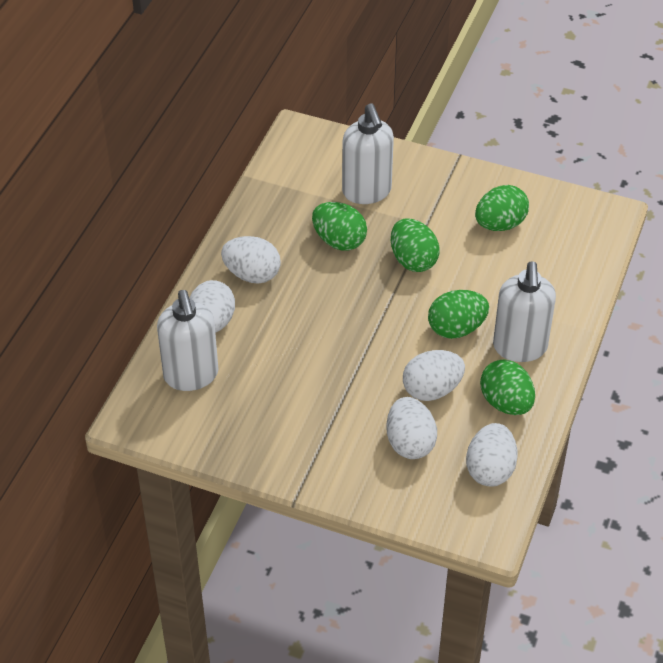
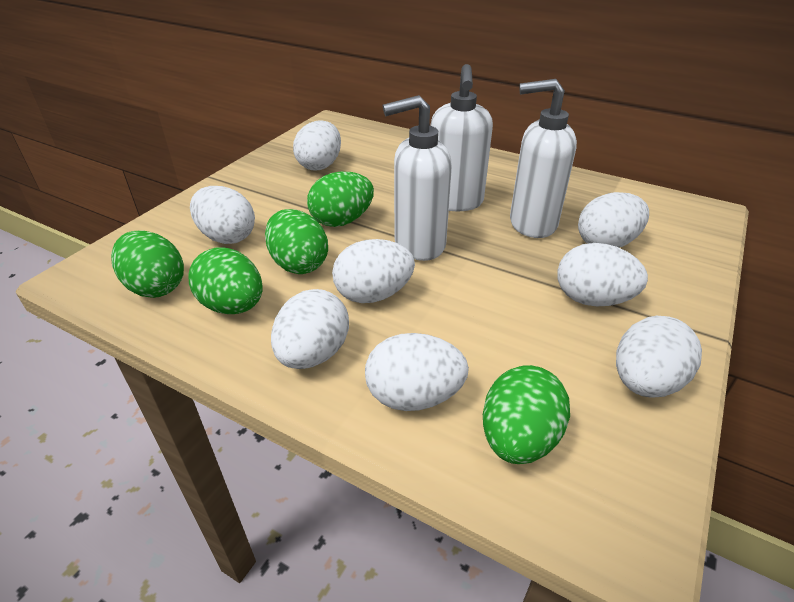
white egg: [190,280,235,333] [221,236,281,284] [386,397,437,459] [403,350,465,401] [466,423,518,487] = 5 -> [190,186,255,244] [271,289,349,369] [293,121,341,170] [332,239,415,303] [365,333,469,411] [557,243,648,306] [578,192,649,248] [616,316,702,397] = 8

